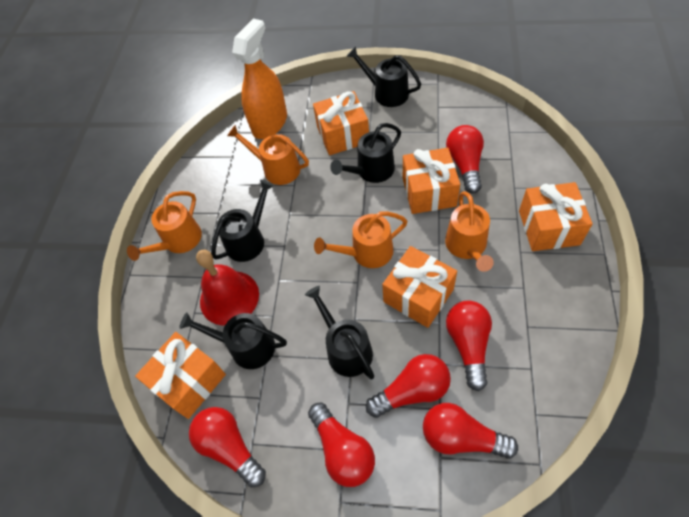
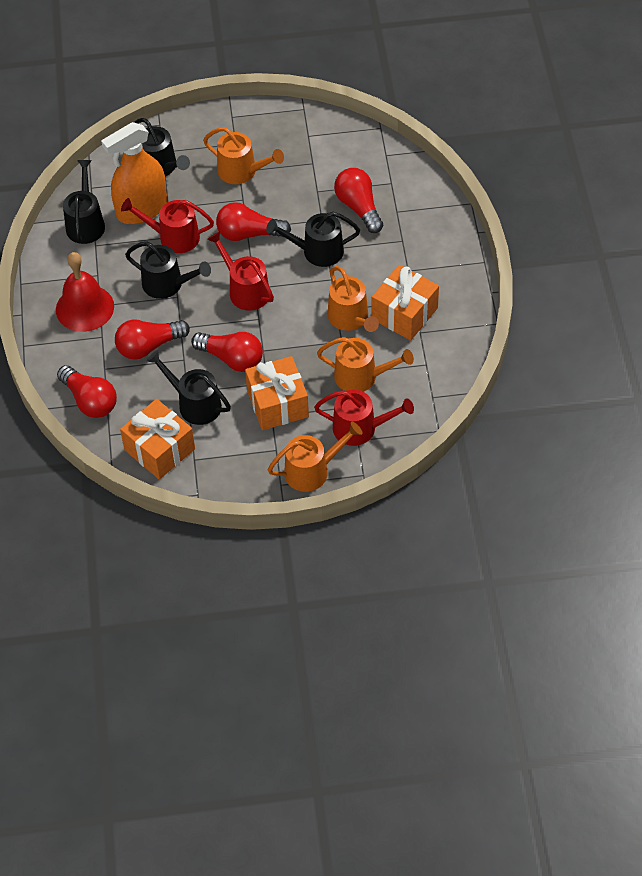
orange gift: [135,332,226,419] [313,91,369,155] [382,246,457,328] [403,148,460,214] [519,182,593,251] = 5 -> [120,399,195,480] [245,356,309,430] [372,265,439,340] = 3
red light bulb: [189,407,266,488] [308,403,375,487] [366,354,451,418] [423,403,518,459] [446,125,484,194] [446,301,492,391] = 6 -> [57,365,117,418] [115,320,190,360] [191,332,263,372] [216,202,291,241] [334,168,384,233] = 5
red watering can: none = 0 -> [121,198,214,253] [207,231,274,311] [314,390,414,446] = 3

